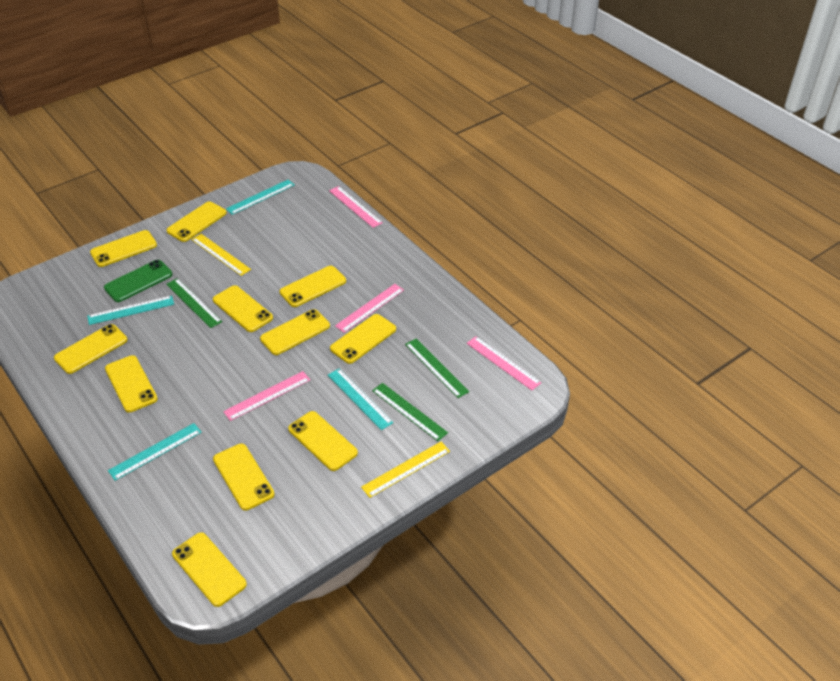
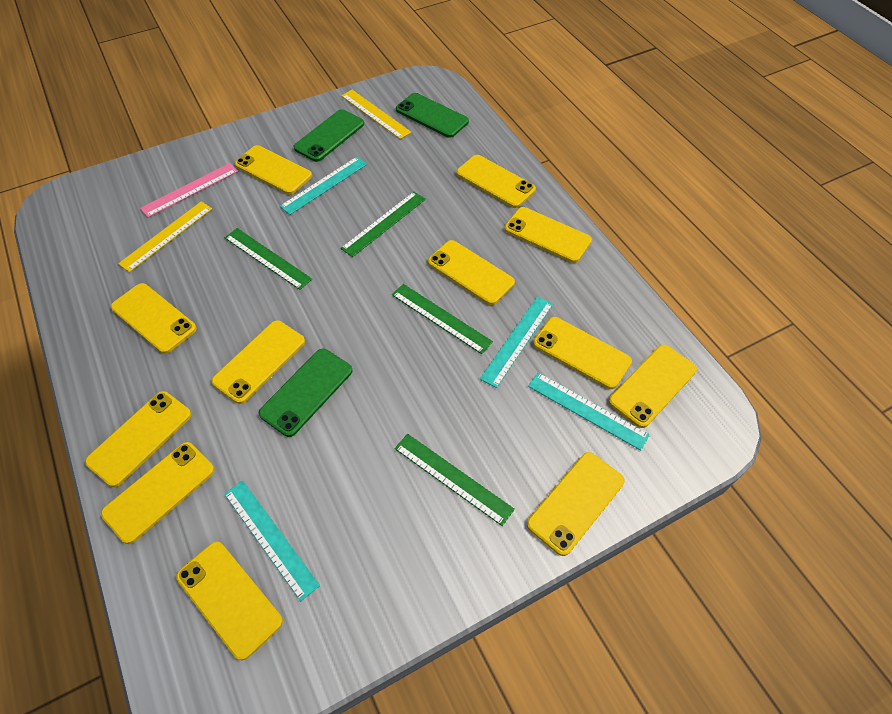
green phone: [104,260,172,302] = 1 -> [259,349,353,437] [293,109,364,162] [396,93,469,138] = 3
green ruler: [166,278,222,328] [372,383,448,441] [405,338,469,398] = 3 -> [225,228,312,290] [341,192,426,257] [392,284,493,354] [395,434,515,526] = 4
pink ruler: [223,371,310,421] [329,186,383,228] [335,284,404,333] [467,336,541,390] = 4 -> [140,163,238,218] = 1
yellow phone: [54,324,128,374] [90,230,157,267] [105,355,158,413] [166,201,227,242] [172,532,247,607] [213,285,273,332] [213,443,275,511] [260,309,330,355] [279,266,346,307] [288,411,358,471] [330,314,396,364] = 11 -> [85,391,192,487] [101,442,215,544] [111,283,197,354] [176,542,283,660] [211,320,305,404] [235,145,312,195] [428,240,515,305] [456,155,536,208] [504,207,592,263] [527,452,625,556] [533,317,632,389] [609,344,697,428] = 12

